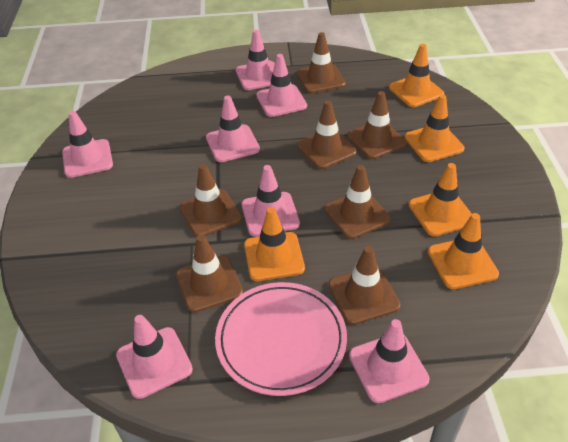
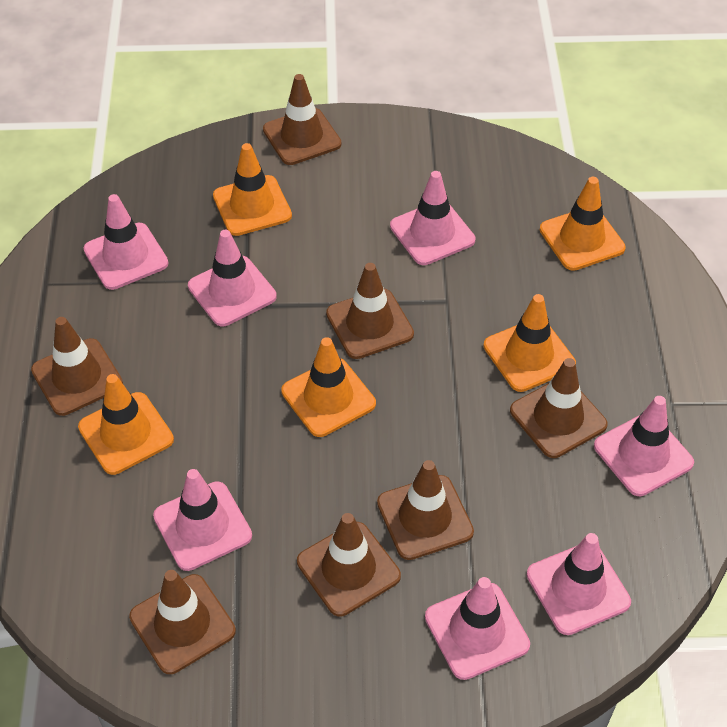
pink plate: [215,282,347,396] = 1 -> none = 0

